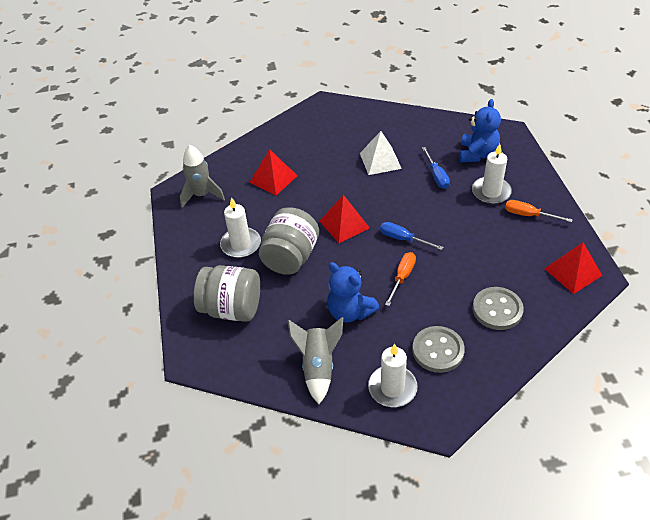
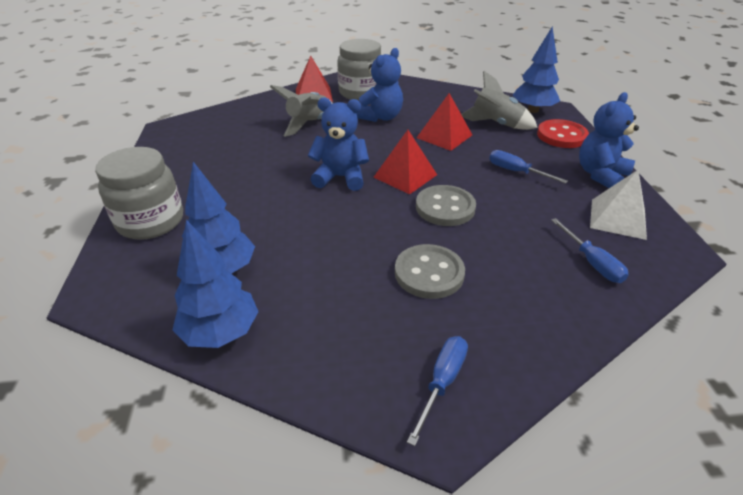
blue screwdriver: [380,222,443,250] [422,147,450,189] = 2 -> [407,336,468,446] [489,150,568,184] [551,218,629,283] = 3
blue teddy bear: [327,262,379,323] [459,99,501,162] = 2 -> [308,97,369,191] [356,48,403,122] [579,92,639,188] = 3
blue tree: none = 0 -> [172,220,259,348] [182,162,255,274] [513,27,560,113] = 3
orange screwdriver: [385,252,416,306] [505,200,573,222] = 2 -> none = 0
red button: none = 0 -> [537,119,589,148] = 1
white candle: [220,197,261,258] [368,344,418,407] [472,144,512,204] = 3 -> none = 0

